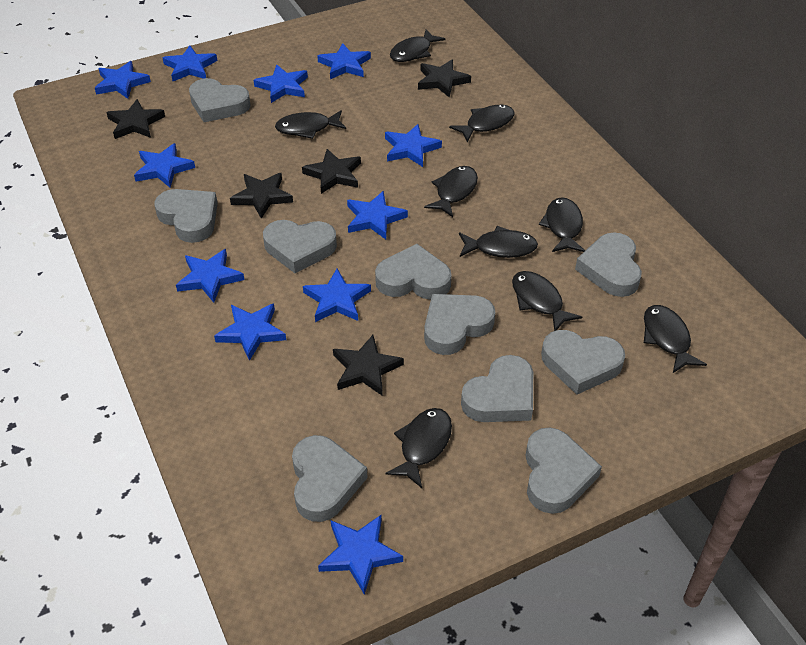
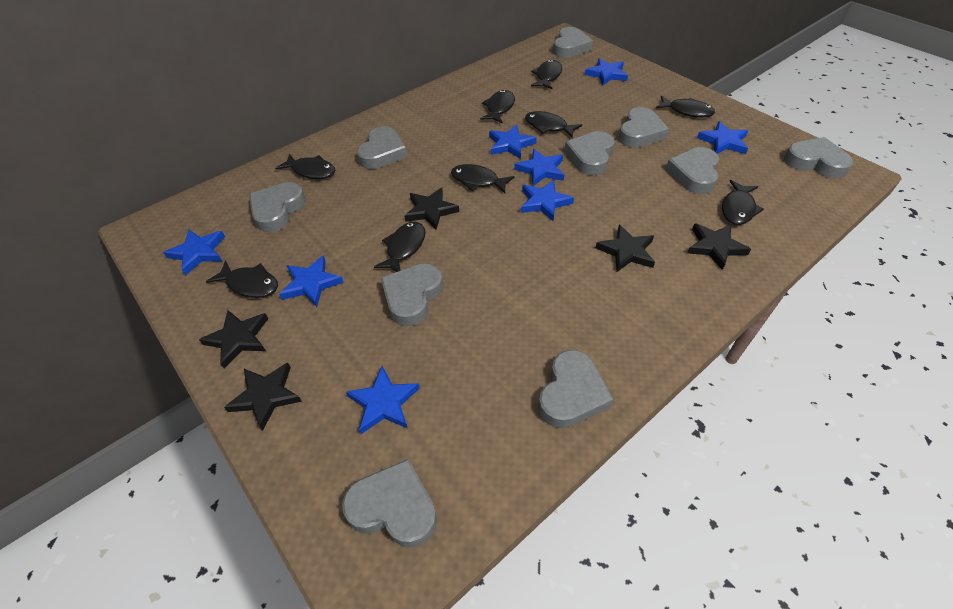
blue star: [95,61,151,99] [134,143,195,188] [163,45,217,81] [176,249,245,303] [214,303,286,361] [254,64,308,103] [303,269,371,322] [317,43,371,79] [318,515,403,595] [347,191,408,239] [385,124,442,167] = 11 -> [163,229,225,276] [279,255,344,307] [346,366,420,434] [489,125,536,159] [514,149,564,186] [521,180,574,221] [585,58,628,85] [697,121,748,154] = 8

